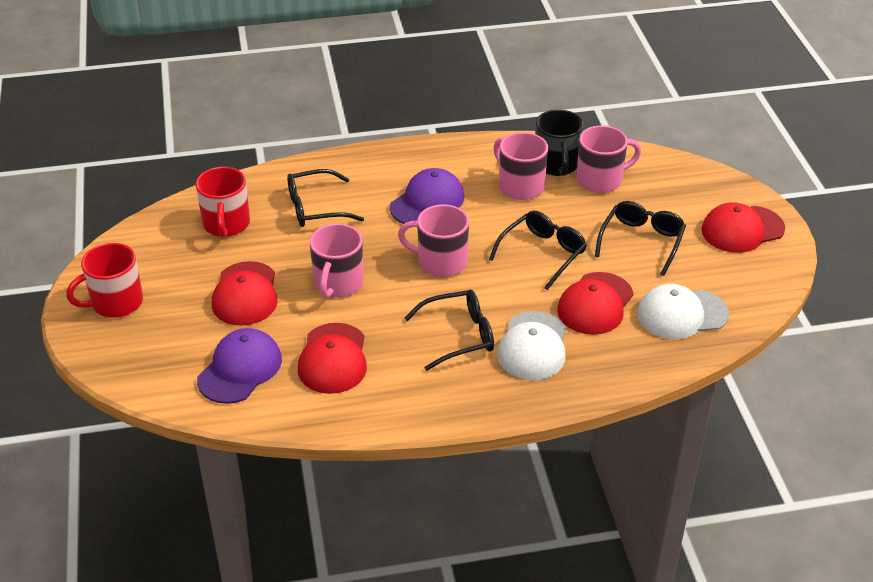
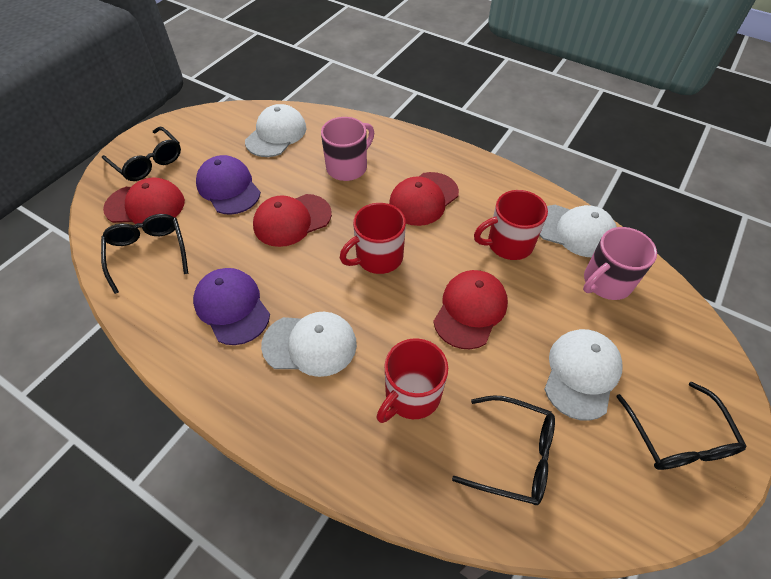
black mug: [535,109,583,176] = 1 -> none = 0
pink mug: [310,223,364,299] [398,204,469,277] [493,132,548,200] [577,125,641,193] = 4 -> [321,117,374,181] [583,227,657,300] = 2
red mug: [66,243,143,318] [196,167,250,238] = 2 -> [340,203,406,274] [377,338,448,423] [474,190,548,260] = 3
white cap: [497,311,566,380] [637,284,729,339] = 2 -> [245,104,306,157] [261,312,357,377] [539,205,617,257] [544,329,623,421] = 4

